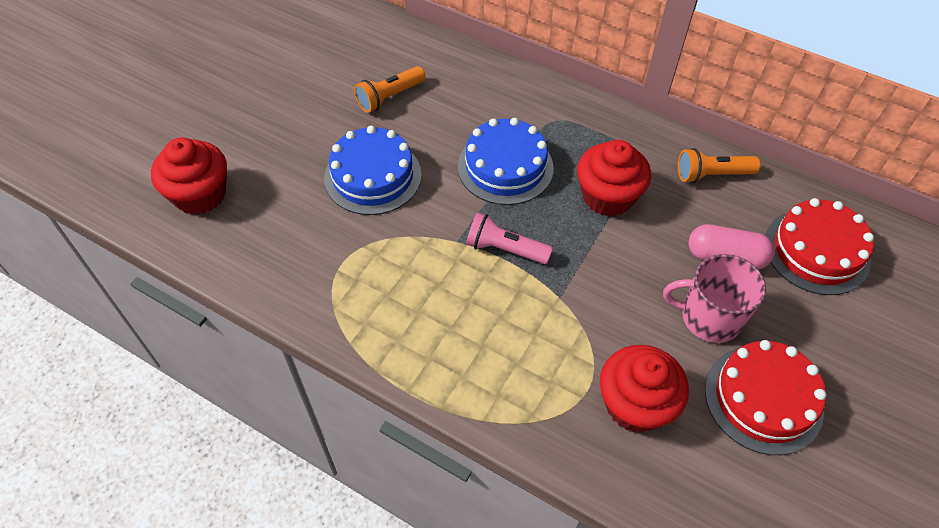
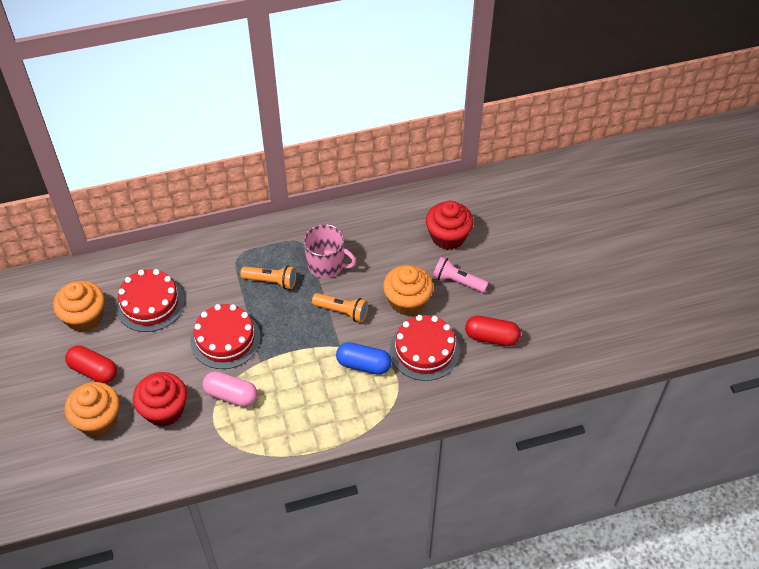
blue cake: [324,126,422,215] [458,118,554,205] = 2 -> none = 0
blue capsule: none = 0 -> [336,342,392,375] = 1
orange cupcake: none = 0 -> [53,281,104,332] [65,382,119,437] [383,265,433,316] = 3
red cake: [705,340,826,455] [765,198,874,295] = 2 -> [116,269,185,332] [190,304,261,369] [390,315,460,381] = 3
red capsule: none = 0 -> [65,345,117,383] [465,316,521,346] = 2
red cupcake: [151,137,227,215] [577,140,651,217] [600,345,689,433] = 3 -> [133,372,187,427] [426,201,474,250] = 2

